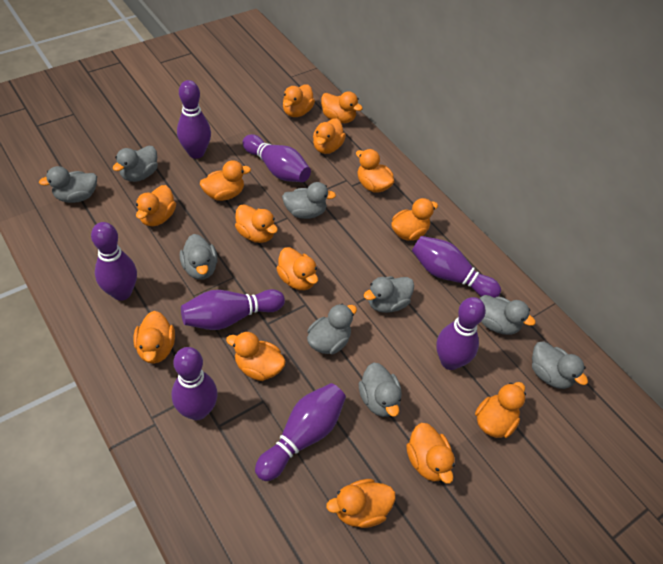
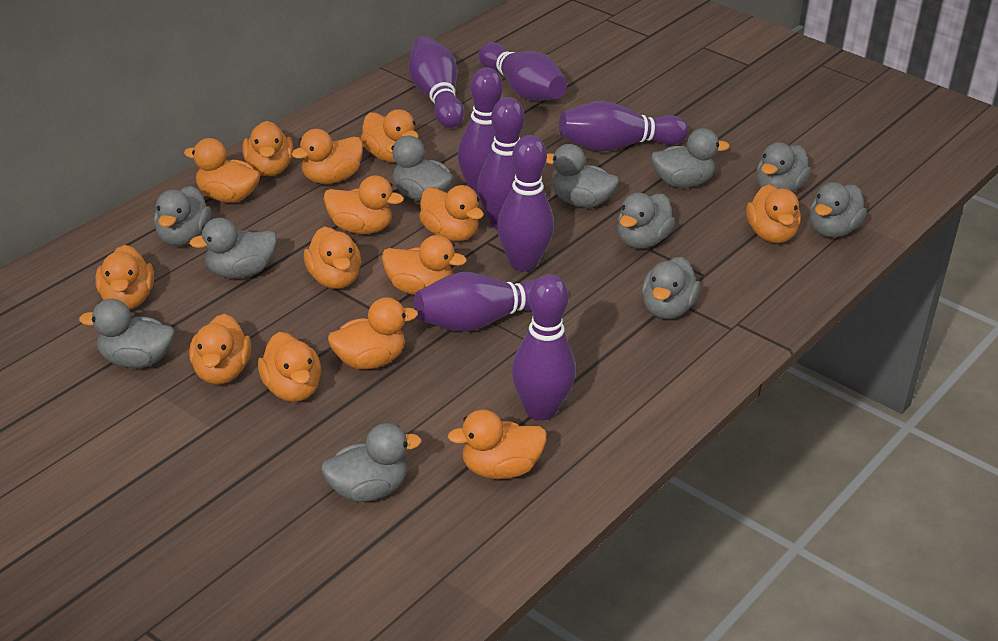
grey duck: [39,166,97,203] [113,146,158,182] [180,234,218,280] [282,182,336,219] [307,304,357,354] [359,363,402,417] [364,276,414,313] [480,295,536,335] [532,341,588,389] = 9 -> [79,299,175,368] [154,186,211,246] [190,218,277,278] [321,423,422,502] [385,136,454,201] [546,144,619,208] [617,193,675,248] [642,257,700,319] [651,128,730,188] [757,142,811,192] [810,182,867,237] = 11

